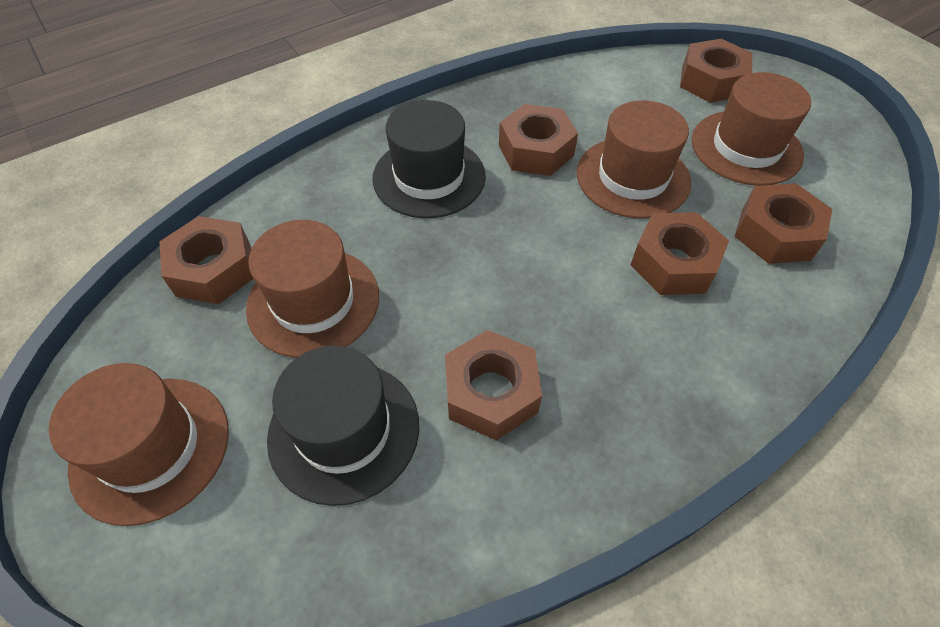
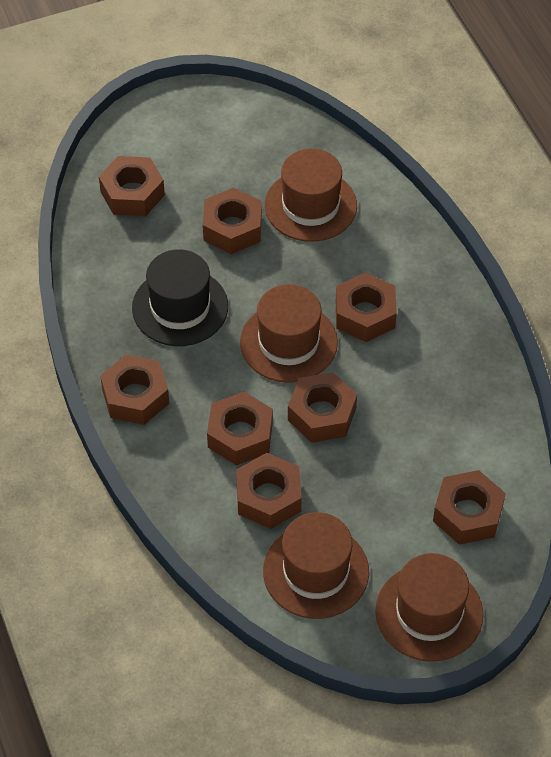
black hat: [267,346,419,506] [372,100,486,218] = 2 -> [132,249,228,346] = 1
brown nut: [159,216,253,304] [445,330,542,441] [499,104,578,176] [631,212,729,295] [680,39,752,103] [734,183,832,264] = 6 -> [99,156,165,216] [100,355,169,425] [203,188,262,254] [207,392,273,465] [236,453,302,529] [288,372,357,443] [336,273,397,342] [433,470,506,545] = 8

